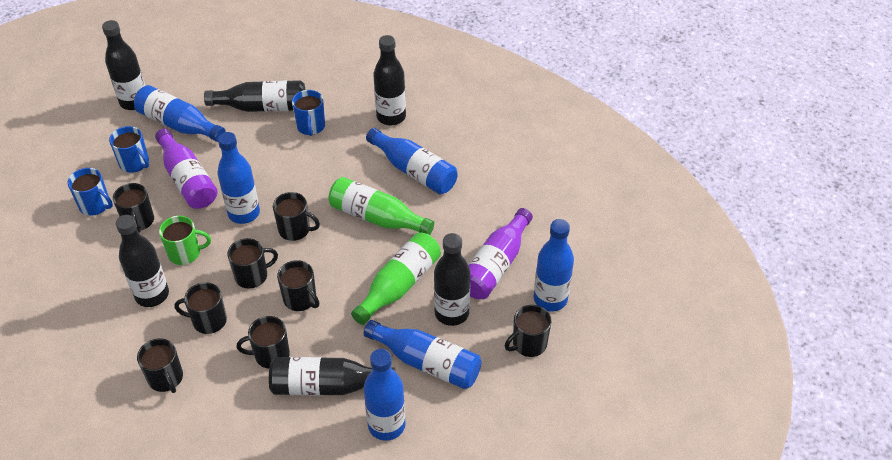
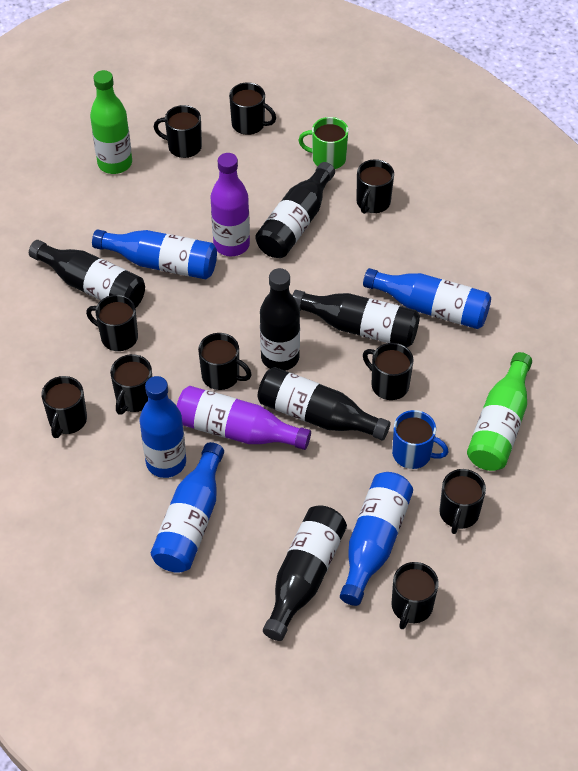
black mug: [113,183,154,233] [137,339,183,393] [175,282,227,334] [227,238,278,289] [237,316,290,368] [273,192,320,241] [277,260,319,311] [505,305,552,357] = 8 -> [41,376,87,438] [86,295,138,351] [110,354,152,415] [154,105,202,158] [198,333,252,390] [229,82,276,135] [356,159,394,214] [363,343,414,400] [392,562,439,629] [439,469,486,534] = 10
blue bottle: [134,85,226,142] [217,132,260,224] [364,320,482,389] [364,349,405,441] [366,128,457,194] [534,219,574,311] = 6 -> [92,230,217,279] [140,376,186,478] [151,442,224,573] [340,472,413,606] [363,268,491,329] = 5
blue mug: [68,168,113,216] [109,126,149,173] [292,90,325,136] = 3 -> [392,410,449,469] = 1

